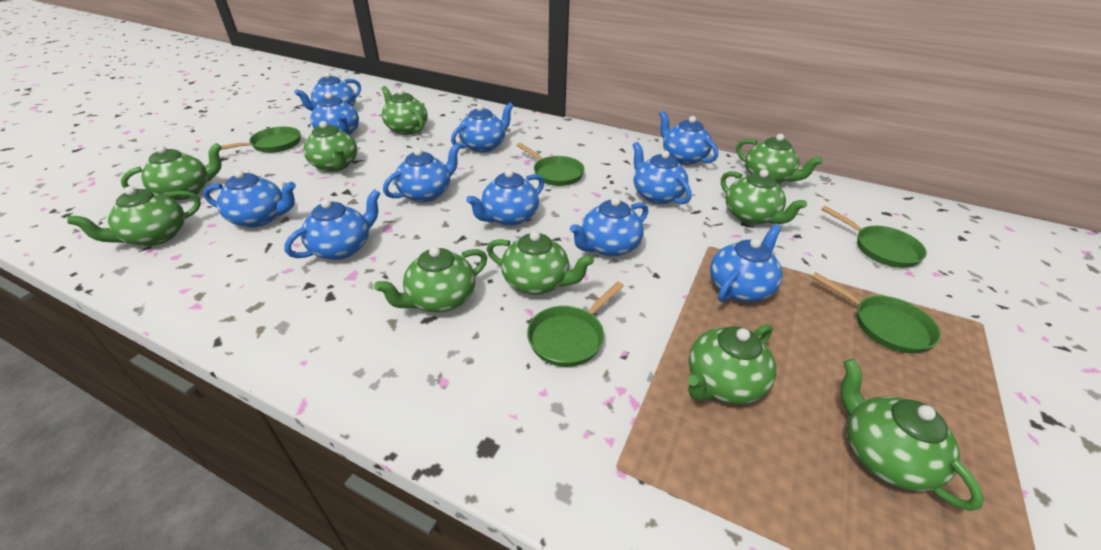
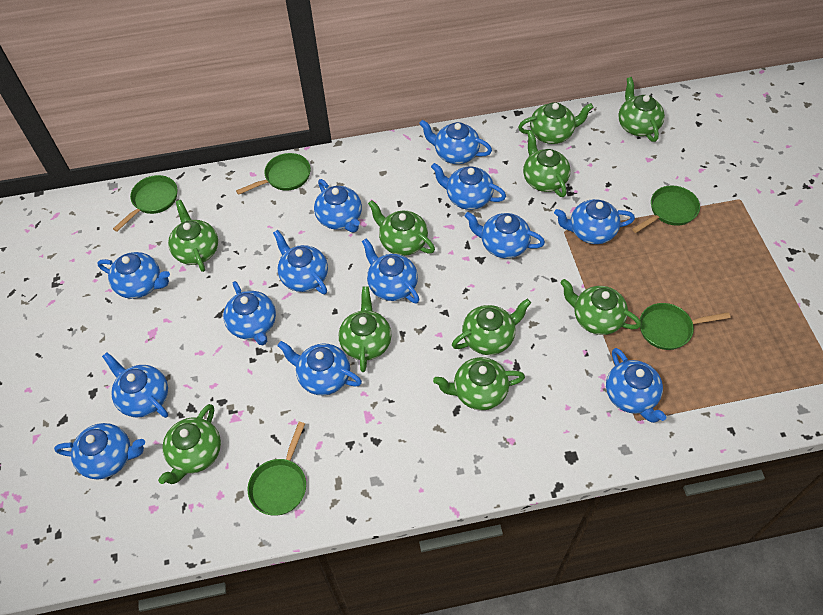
blue teapot: [203,170,296,227] [284,189,380,260] [295,72,361,111] [310,92,359,135] [383,143,460,202] [451,102,513,152] [466,169,544,226] [570,197,648,257] [633,142,692,204] [659,111,718,165] [710,224,783,302] = 11 -> [54,423,145,479] [97,252,170,299] [102,352,168,418] [223,281,276,345] [273,230,328,294] [277,341,362,395] [314,179,362,233] [362,238,420,303] [419,120,492,164] [431,163,506,210] [465,212,545,258] [554,199,635,244] [606,348,666,423] = 13

